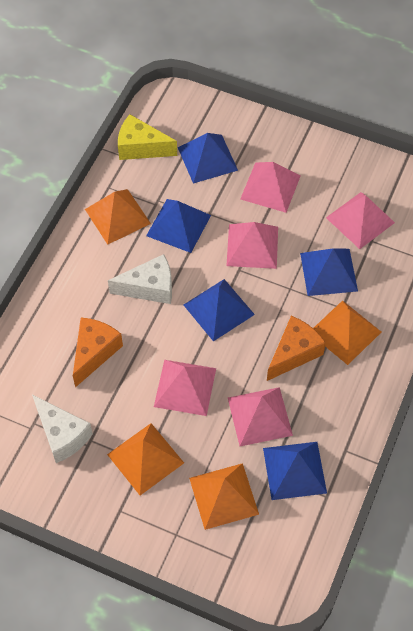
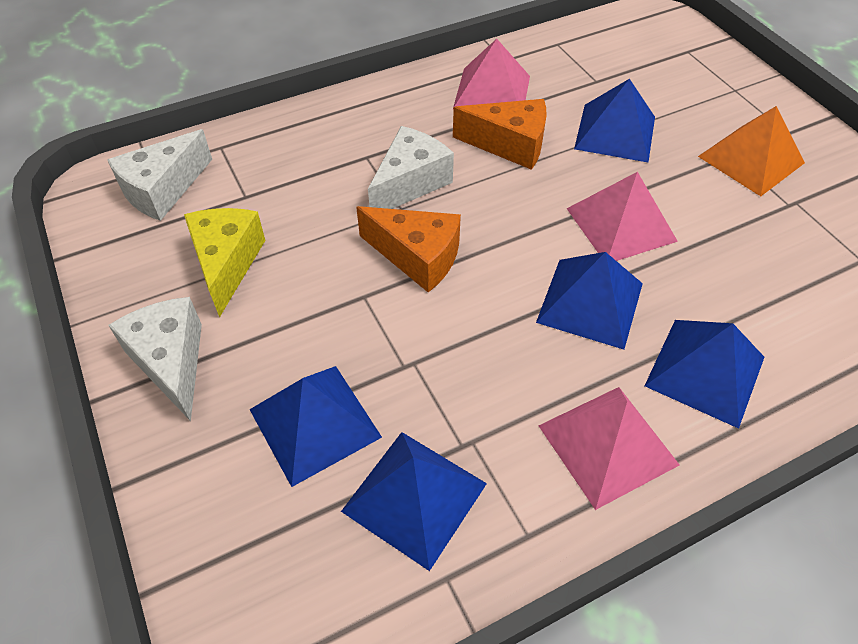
orange pyramid: [85,189,151,245] [107,423,184,495] [189,463,259,530] [313,300,381,365] = 4 -> [698,106,805,196] = 1
pink pyramid: [154,360,216,416] [226,222,278,269] [228,387,293,446] [240,162,301,213] [326,192,395,249] = 5 -> [453,39,530,110] [539,387,679,510] [567,172,678,261] = 3
white cheese: [32,395,93,463] [108,254,172,304] = 2 -> [107,129,212,221] [108,297,202,421] [368,126,454,209] = 3

